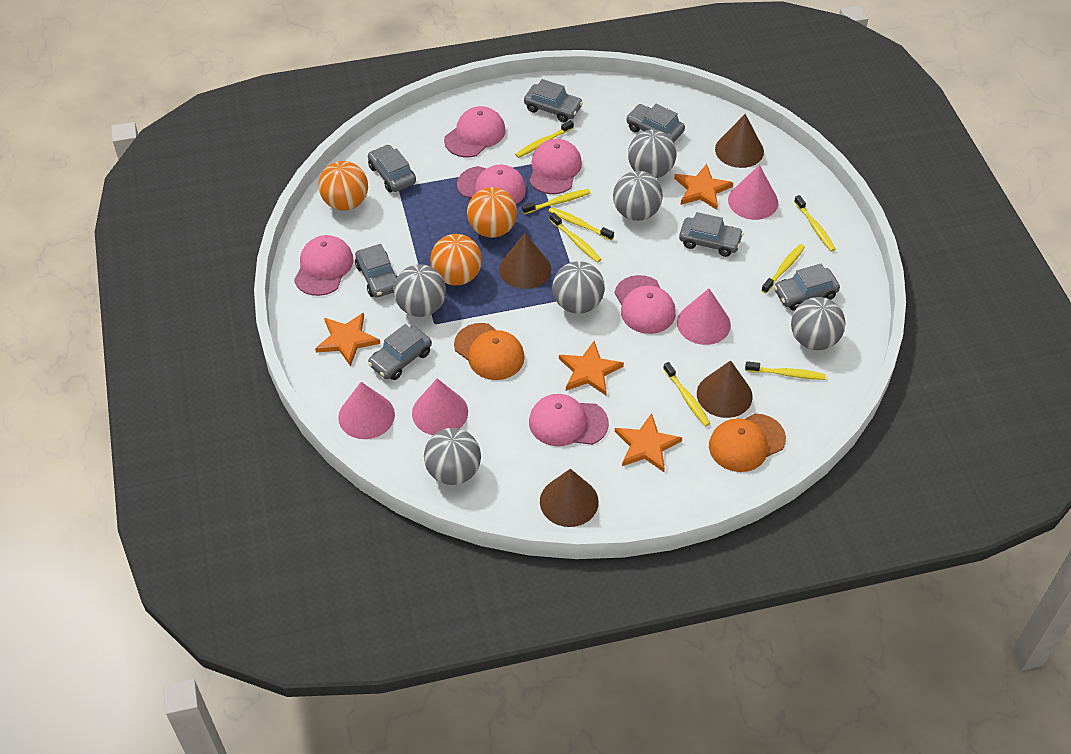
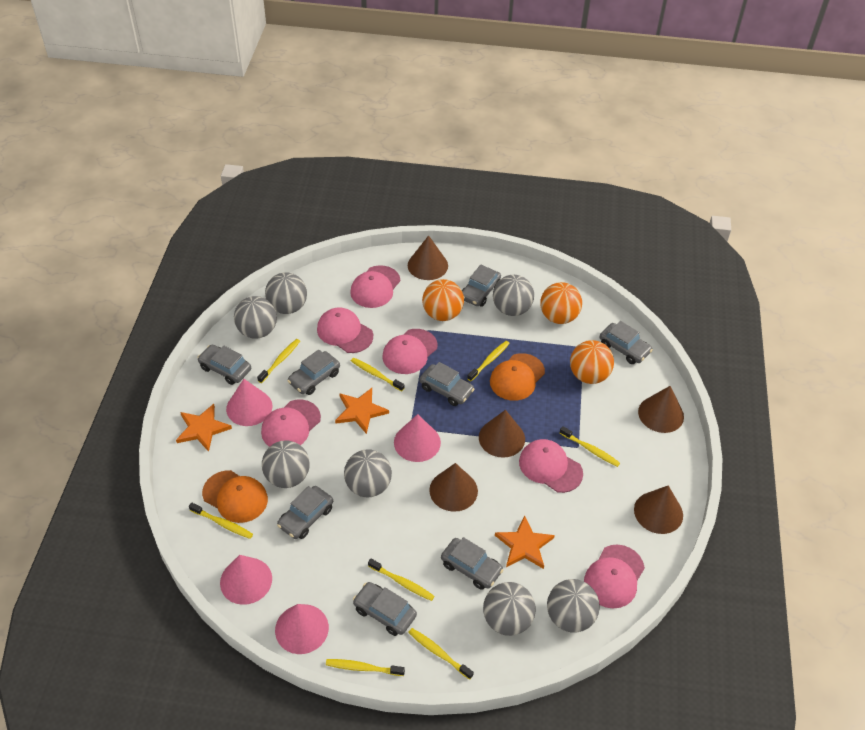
brown cone: [499,233,551,289] [540,469,599,527] [697,360,753,418] [715,114,764,168] = 4 -> [408,235,448,280] [429,463,478,512] [479,410,525,458] [634,485,683,534] [638,386,684,433] = 5
grey ball: [394,264,446,317] [424,428,481,485] [553,261,605,314] [613,171,663,221] [628,130,676,178] [791,297,845,350] = 6 -> [234,296,277,339] [262,440,310,488] [265,272,307,314] [344,449,392,497] [483,582,536,636] [493,275,534,316] [547,579,600,633] = 7
grey car: [355,244,398,298] [368,145,416,192] [368,324,432,380] [524,79,583,122] [626,104,685,142] [679,212,744,257] [774,263,840,311] = 7 -> [197,345,251,385] [277,486,333,539] [287,349,340,395] [353,582,417,636] [420,362,474,406] [441,537,503,590] [462,265,501,307] [600,321,653,364] = 8
orange star: [315,312,380,367] [559,341,624,395] [615,413,682,472] [674,164,733,210] = 4 -> [176,404,232,452] [335,388,389,434] [495,515,555,569] = 3

